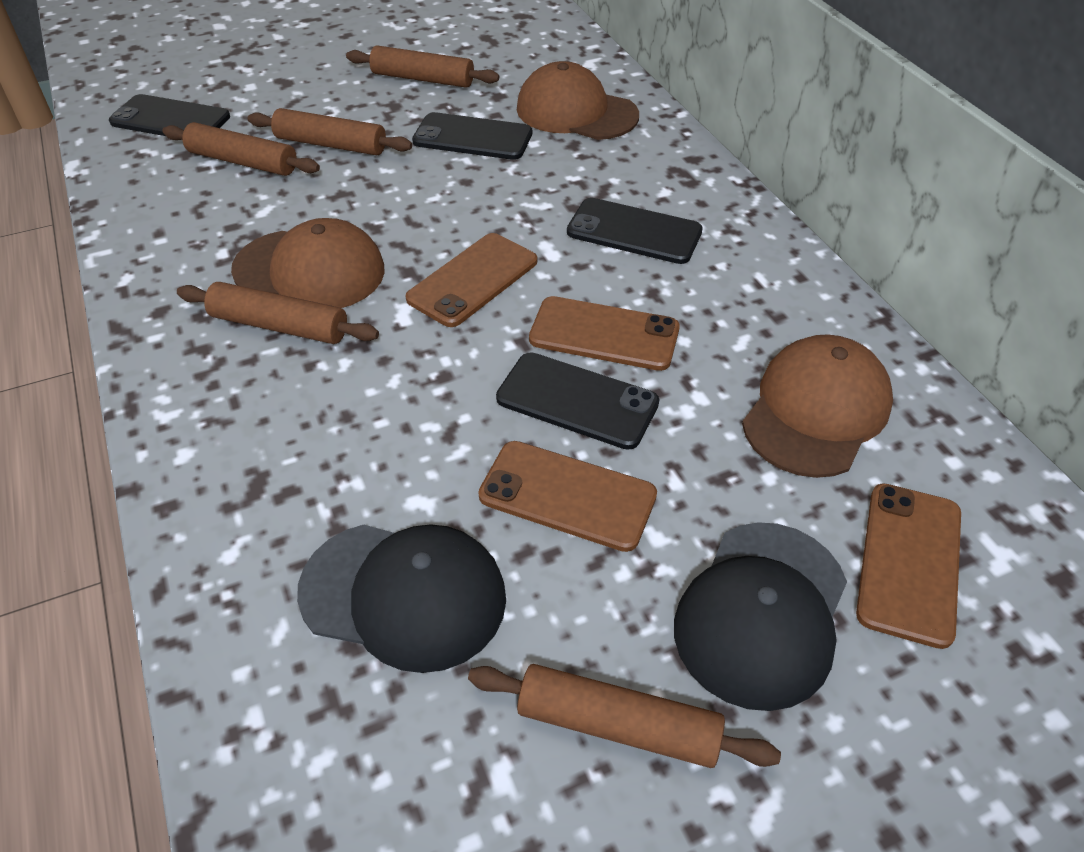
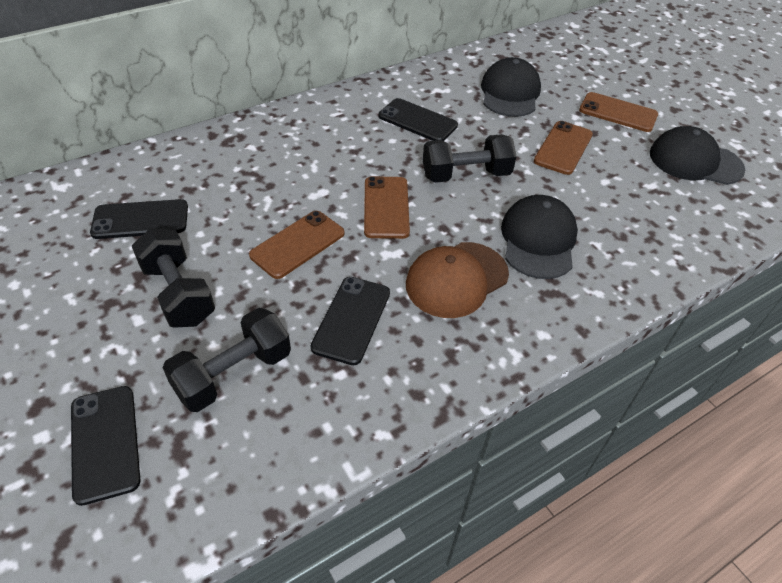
black cap: [297,524,506,673] [674,522,847,711] = 2 -> [481,57,541,117] [501,195,578,279] [650,126,745,185] = 3
black dumbbell: none = 0 -> [132,228,215,328] [162,308,291,412] [423,134,517,183] = 3
brown cap: [231,218,385,308] [517,61,639,140] [742,334,893,478] = 3 -> [406,242,509,318] = 1
brown rolling pin: [162,122,320,176] [177,282,379,344] [247,108,412,155] [346,45,499,88] [468,664,781,768] = 5 -> none = 0

